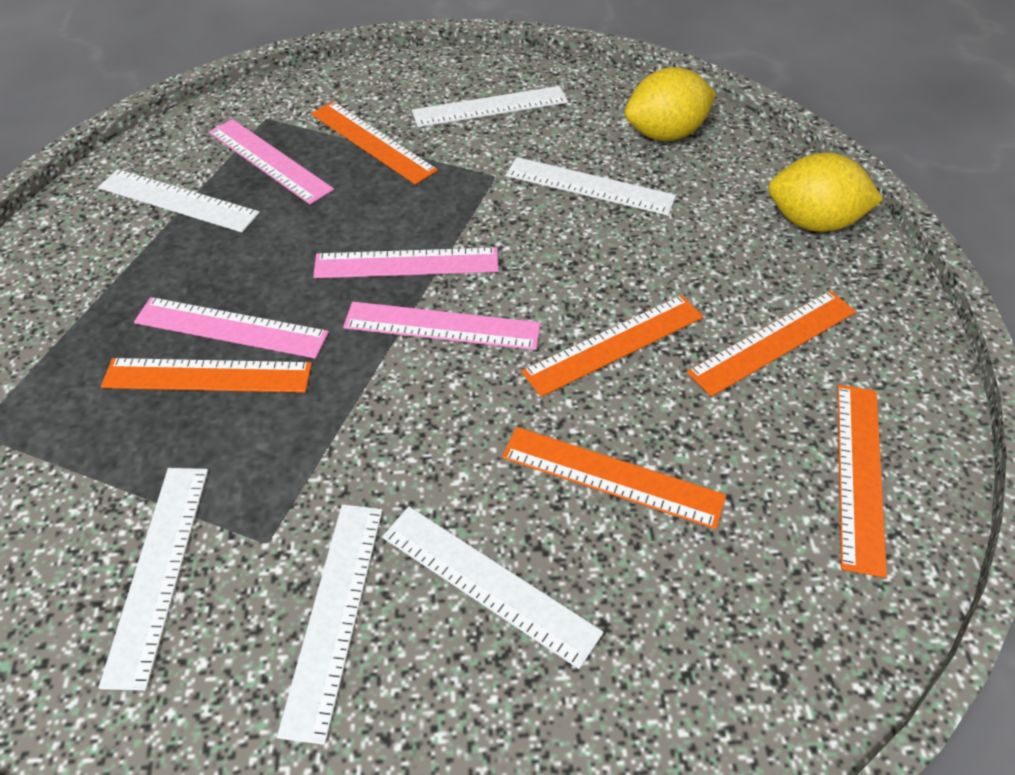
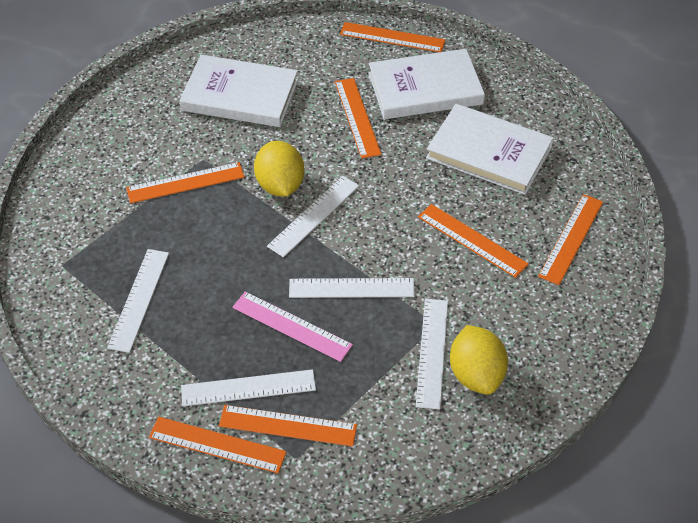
orange ruler: [101,358,312,393] [311,101,438,185] [502,427,726,529] [521,295,703,397] [687,291,856,397] [837,385,887,578] = 6 -> [126,162,245,203] [149,417,287,473] [219,405,357,447] [335,78,381,159] [340,22,445,52] [418,204,529,278] [538,194,603,285] = 7
pink ruler: [134,297,329,359] [209,119,334,205] [313,247,499,278] [343,302,541,350] = 4 -> [232,291,353,362] = 1
white book: none = 0 -> [179,55,298,127] [369,49,485,119] [426,103,554,195] = 3
white ruler: [98,169,260,233] [99,468,208,691] [277,504,383,745] [382,506,604,669] [412,86,568,127] [506,157,676,216] = 6 -> [107,249,169,353] [181,369,316,406] [267,176,359,257] [289,278,415,298] [416,299,448,410] = 5

